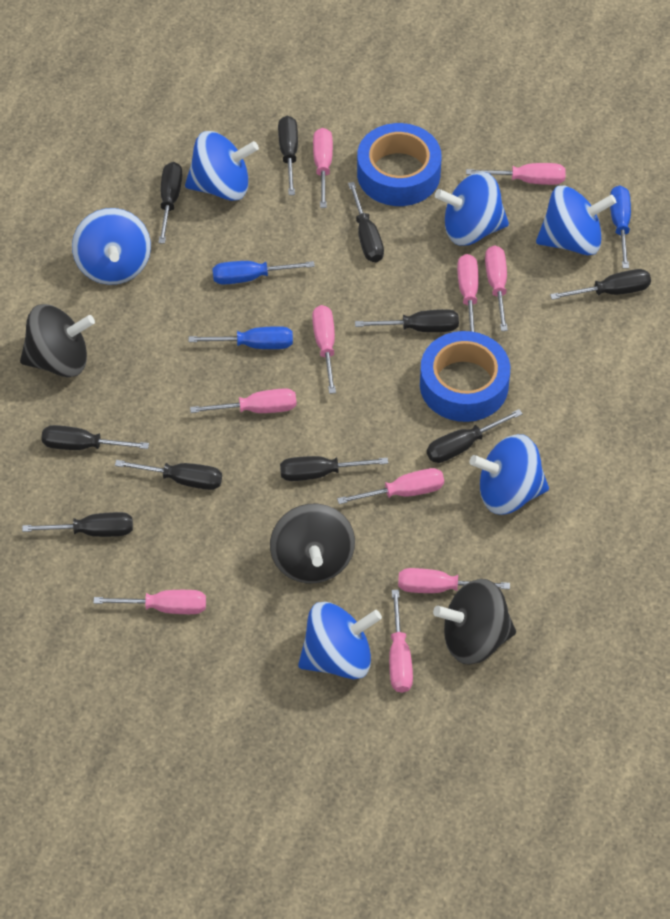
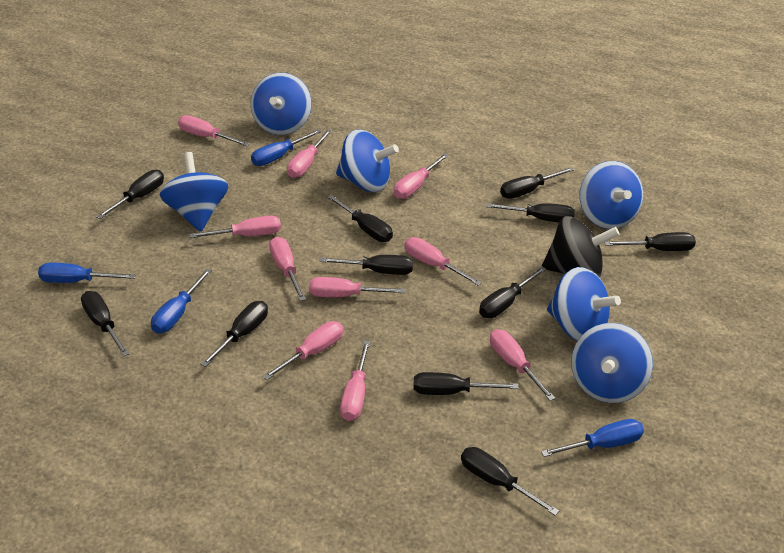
black screwdriver: [22,512,133,537] [41,425,149,450] [115,460,222,490] [158,162,182,244] [278,116,298,195] [280,456,388,481] [348,182,384,262] [355,309,459,332] [427,409,523,463] [550,269,651,300] = 10 -> [81,291,129,357] [96,170,164,219] [200,301,268,367] [319,255,413,275] [327,194,393,242] [414,372,519,395] [461,447,559,516] [479,267,547,318] [486,203,575,222] [500,167,574,199] [604,232,696,251] = 11
black spinning top: [20,304,95,377] [270,504,355,583] [433,579,516,665] = 3 -> [542,216,619,278] = 1
blue screwdriver: [189,326,293,349] [212,261,315,285] [610,185,631,268] = 3 -> [38,263,136,283] [151,269,212,333] [251,129,321,166] [541,419,644,457] = 4
blue tape: [357,123,442,206] [420,331,510,422] = 2 -> none = 0

